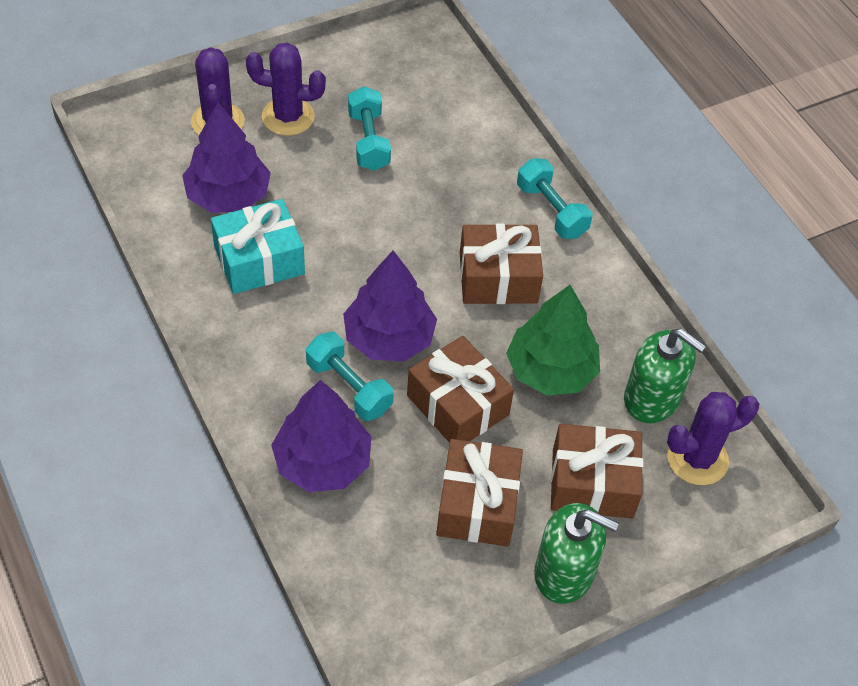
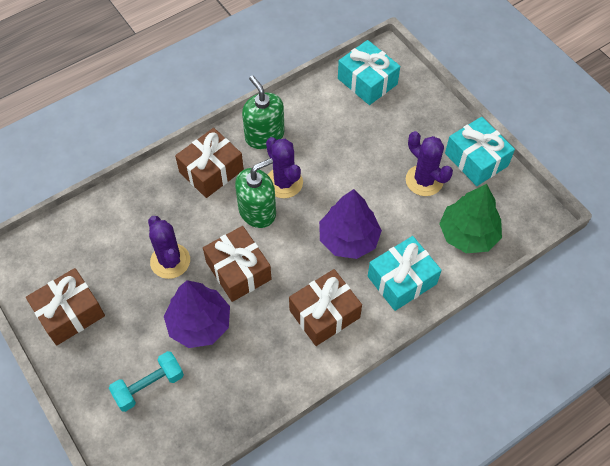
purple tree: [182,102,271,213] [271,380,372,492] [343,250,437,361] = 3 -> [164,280,230,348] [319,189,382,259] = 2
turquoise dumbbell: [306,332,394,421] [348,86,391,171] [517,158,592,239] = 3 -> [109,351,184,412] = 1
turquoise gift: [211,199,305,294] = 1 -> [338,40,400,105] [368,236,442,311] [445,117,515,186] = 3

